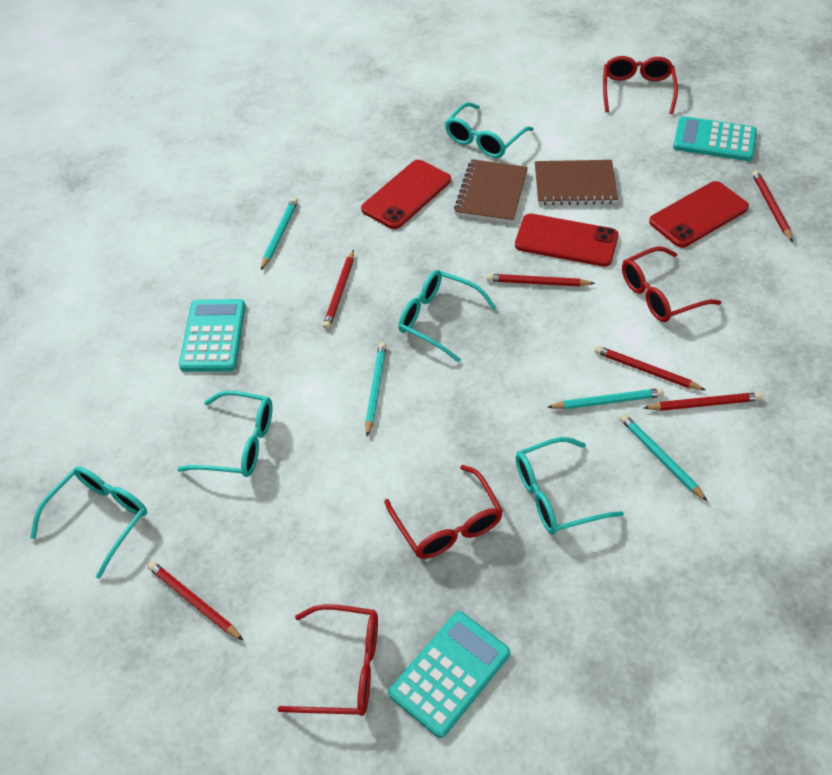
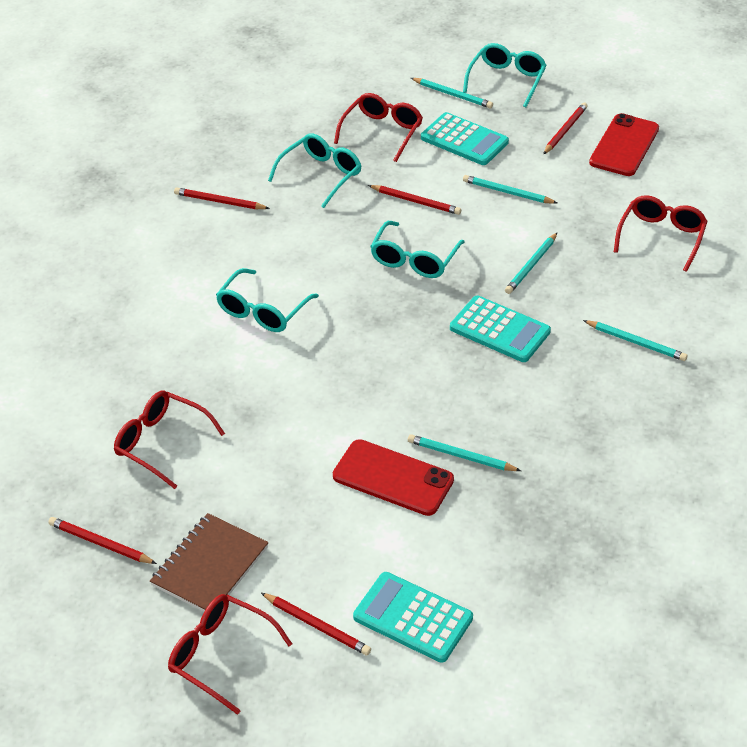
brown notebook: [454,159,528,223] [535,160,618,205] = 2 -> [150,513,268,612] = 1
red pencil: [147,561,243,640] [323,249,354,329] [487,274,595,287] [594,346,705,390] [644,392,762,411] [752,170,793,242] = 6 -> [48,517,157,564] [174,187,270,209] [261,593,371,655] [368,185,461,215] [543,103,588,154] = 5
red phone: [361,160,451,229] [515,214,619,267] [649,181,749,248] = 3 -> [333,439,454,516] [589,113,659,176] = 2
turquoise glasses: [30,466,147,579] [177,391,272,477] [398,270,497,362] [445,102,534,158] [516,437,624,534] = 5 -> [216,268,319,332] [268,133,361,208] [370,221,465,278] [463,43,546,107] = 4
turquoise pencil: [261,197,298,270] [365,342,387,437] [548,388,664,409] [620,414,708,502] = 4 -> [408,434,521,471] [411,78,493,108] [463,175,557,204] [505,233,557,294] [583,320,687,361] = 5

